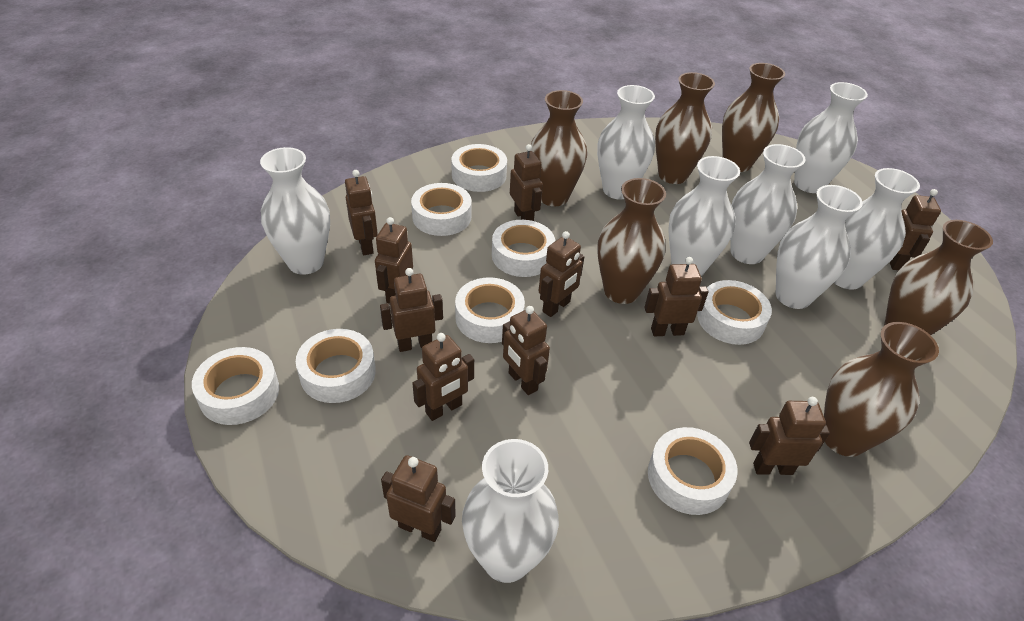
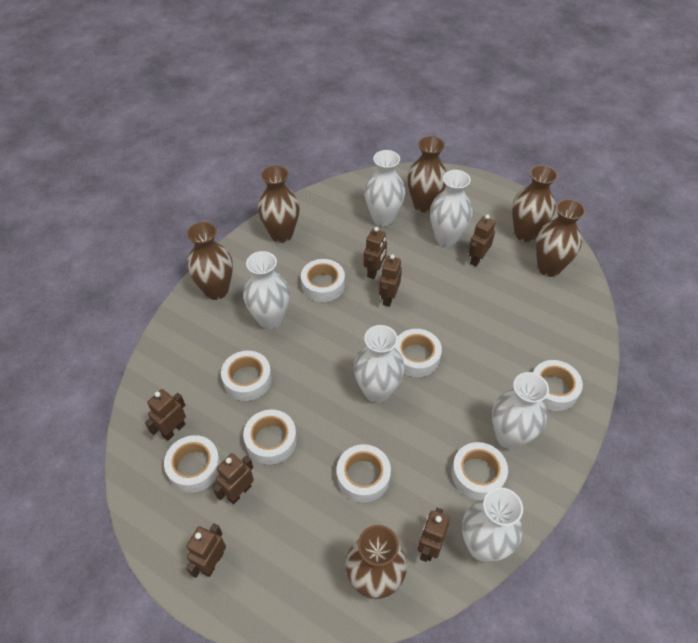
brown robot: [345,170,378,255] [375,217,413,304] [380,268,443,352] [381,455,456,542] [412,333,474,421] [502,306,550,395] [510,144,543,221] [539,231,584,317] [645,257,709,336] [749,397,830,475] [890,189,941,270] = 11 -> [145,389,186,441] [186,523,226,578] [213,453,254,504] [363,227,387,279] [379,254,402,307] [418,508,449,562] [468,215,496,267] = 7
white vase: [260,147,330,274] [462,439,559,583] [597,85,655,199] [668,156,740,276] [730,144,805,264] [775,185,863,309] [794,82,868,193] [834,168,920,290] = 8 -> [243,251,290,329] [354,325,404,403] [364,150,406,227] [430,170,473,247] [462,487,523,562] [492,372,549,450] = 6

